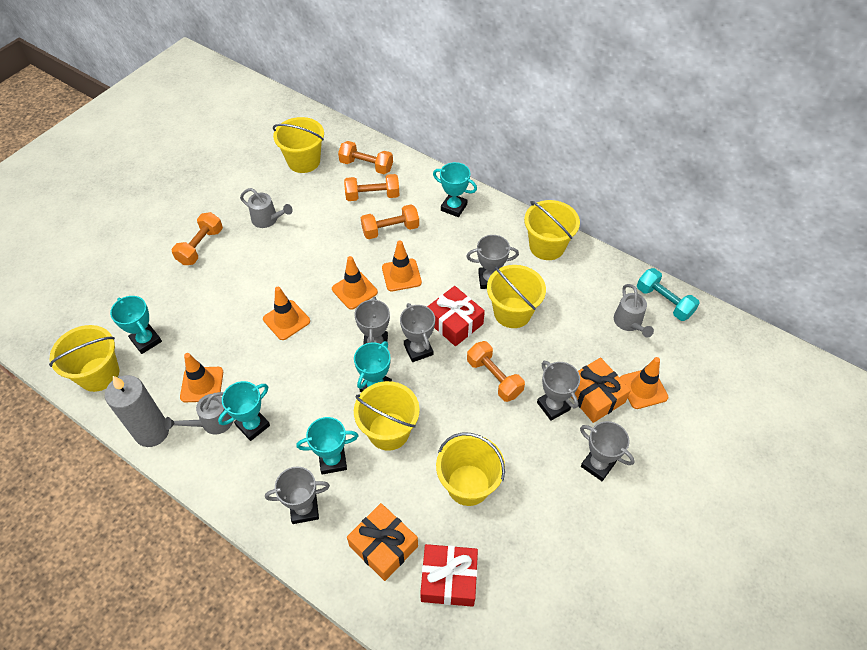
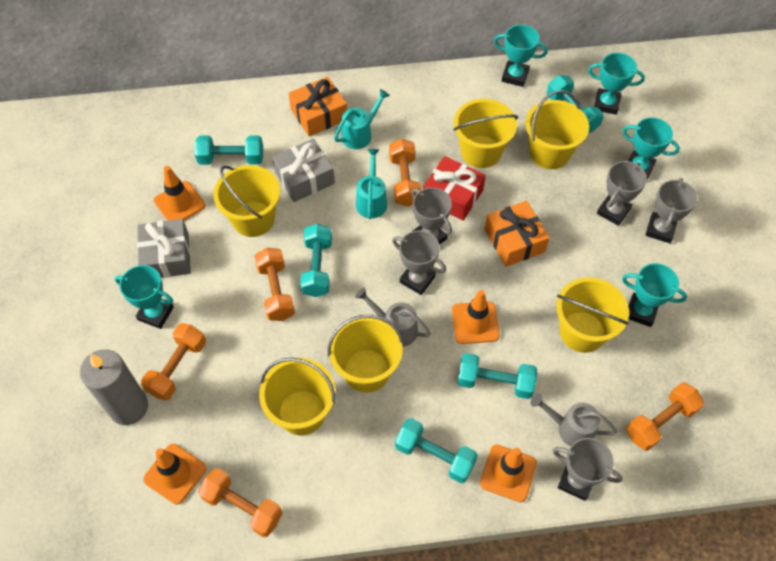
grey gift: none = 0 -> [137,219,191,278] [272,139,335,202] = 2
grey trophy: [265,467,330,524] [355,297,390,346] [400,303,435,362] [466,235,519,289] [537,361,580,421] [580,421,635,481] = 6 -> [392,230,446,295] [412,187,452,245] [552,438,622,501] [597,161,647,226] [645,178,697,243] = 5
grey watering can: [164,392,233,434] [240,188,293,228] [614,284,654,337] = 3 -> [355,287,431,347] [530,393,617,446] = 2
orange traffic cone: [180,353,223,402] [263,287,310,340] [332,256,378,310] [382,240,422,291] [620,357,668,409] = 5 -> [143,444,207,505] [154,166,206,221] [452,290,500,344] [480,445,537,502] = 4
red gift: [420,544,478,607] [427,286,485,346] = 2 -> [423,156,486,221] = 1
turquoise dumbbell: [637,268,700,321] = 1 -> [194,135,263,165] [300,224,332,297] [395,418,478,483] [457,353,537,399] [547,75,604,133] = 5
turquoise watering can: none = 0 -> [334,89,390,149] [356,149,387,219] = 2

